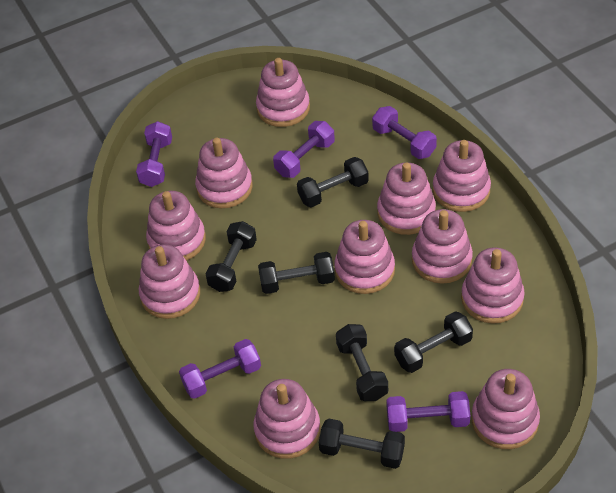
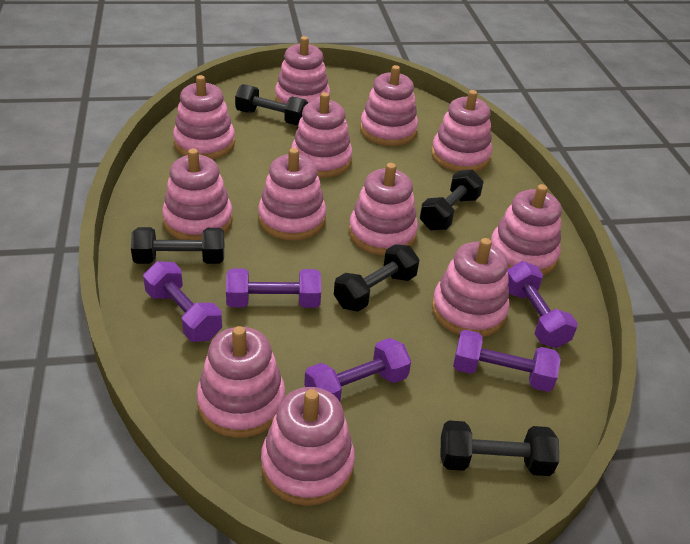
black dumbbell: [205,221,257,292] [258,252,335,294] [297,157,369,207] [319,419,405,469] [336,324,388,401] [394,312,473,373] = 6 -> [131,227,224,264] [235,84,308,125] [334,244,419,312] [420,169,484,231] [440,420,559,476] = 5
pink stacking toy: [139,244,200,319] [146,191,206,260] [195,138,253,208] [253,379,321,459] [256,58,310,127] [334,220,395,294] [377,162,436,235] [412,209,473,284] [433,140,491,212] [461,247,525,324] [472,369,540,449] = 11 -> [162,148,233,240] [173,75,235,159] [197,326,285,438] [258,148,326,240] [261,387,355,506] [275,36,330,104] [291,92,352,178] [349,163,418,255] [360,65,418,146] [431,90,492,172] [432,238,509,337] [491,184,562,276] = 12

